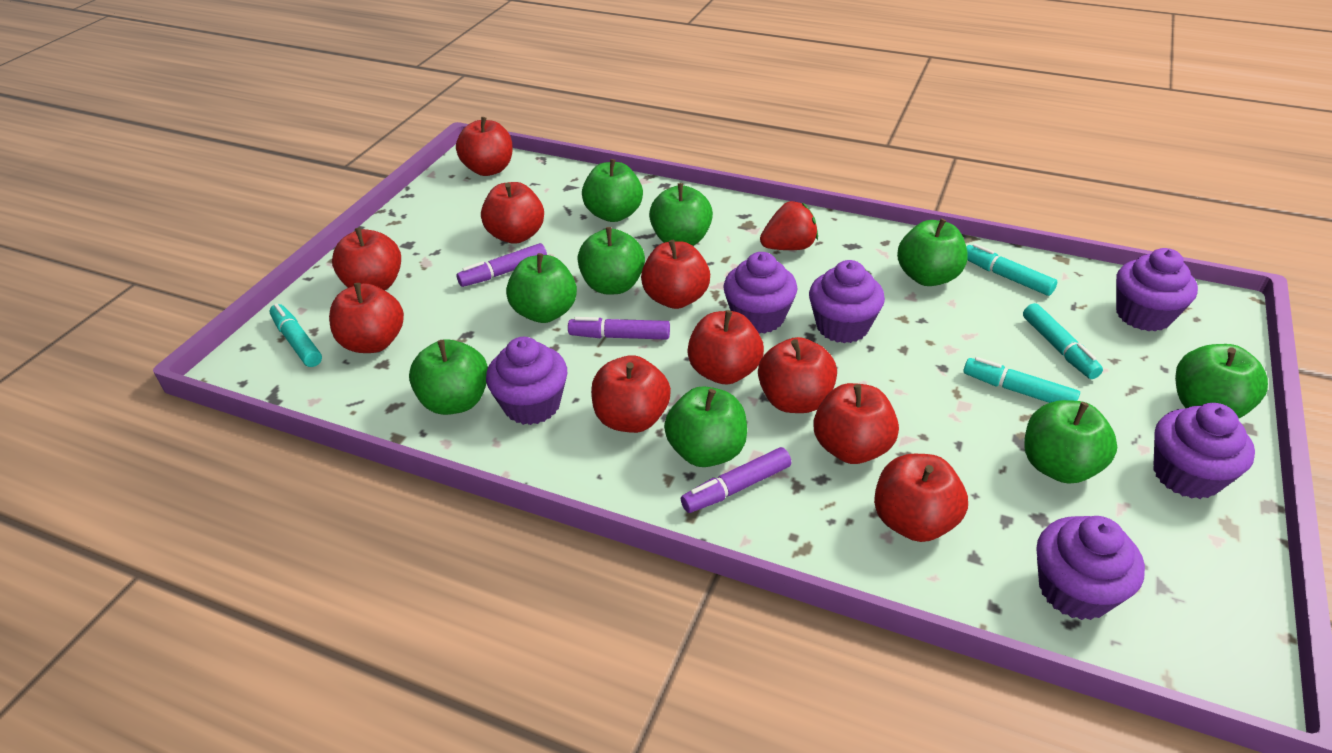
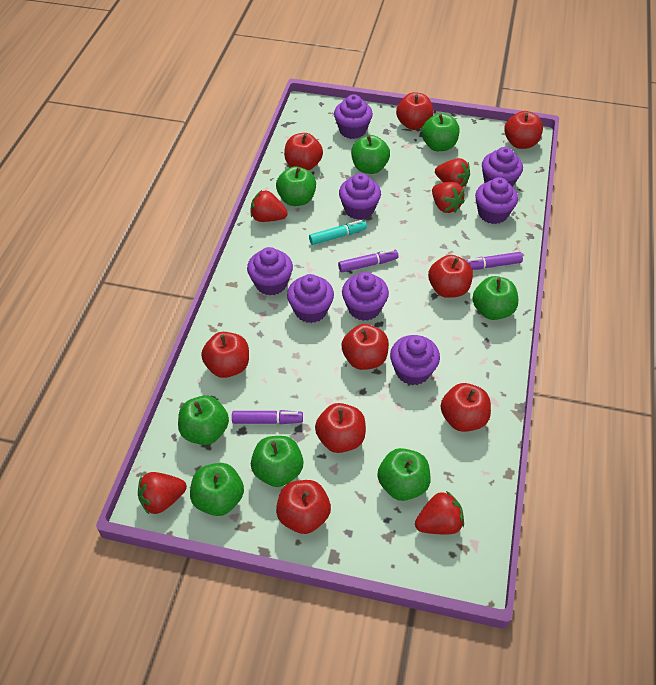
green apple: [409,339,488,415] [506,253,577,323] [577,227,645,295] [582,159,643,222] [649,183,713,246] [664,386,747,467] [897,218,968,286] [1024,400,1117,483] [1175,344,1268,419] = 9 -> [178,396,229,445] [190,463,244,516] [251,436,304,487] [276,166,316,206] [351,135,390,174] [377,448,431,501] [421,113,460,151] [472,276,518,320] = 8
purple cupcake: [486,337,567,425] [723,252,797,333] [809,260,885,343] [1036,516,1145,620] [1116,248,1198,332] [1154,403,1255,499] = 6 -> [247,247,293,296] [287,274,334,323] [334,94,373,139] [339,173,381,220] [342,272,389,321] [390,335,440,385] [475,177,518,224] [482,147,523,187] = 8
red apple: [329,283,404,353] [332,227,401,290] [456,117,513,176] [481,182,544,244] [591,355,671,433] [641,240,710,309] [687,310,764,385] [758,337,837,413] [813,383,899,464] [874,454,968,542] = 10 -> [201,332,249,378] [276,480,331,534] [284,133,323,171] [315,403,366,453] [342,324,389,370] [396,92,433,130] [428,255,473,298] [441,383,491,432] [504,111,543,149] = 9
red strawberry: [760,201,818,250] = 1 -> [138,472,187,514] [251,190,288,222] [415,491,464,534] [432,182,465,213] [435,158,470,187] = 5
turquoise marker: [269,303,322,367] [963,357,1080,403] [966,244,1057,296] [1023,303,1103,379] = 4 -> [309,220,367,245] = 1

